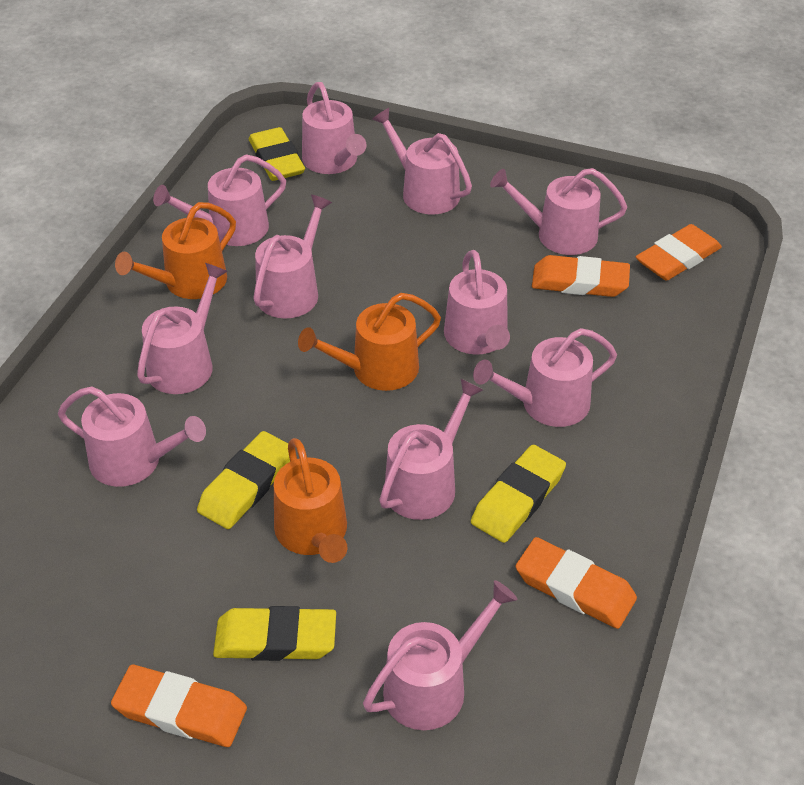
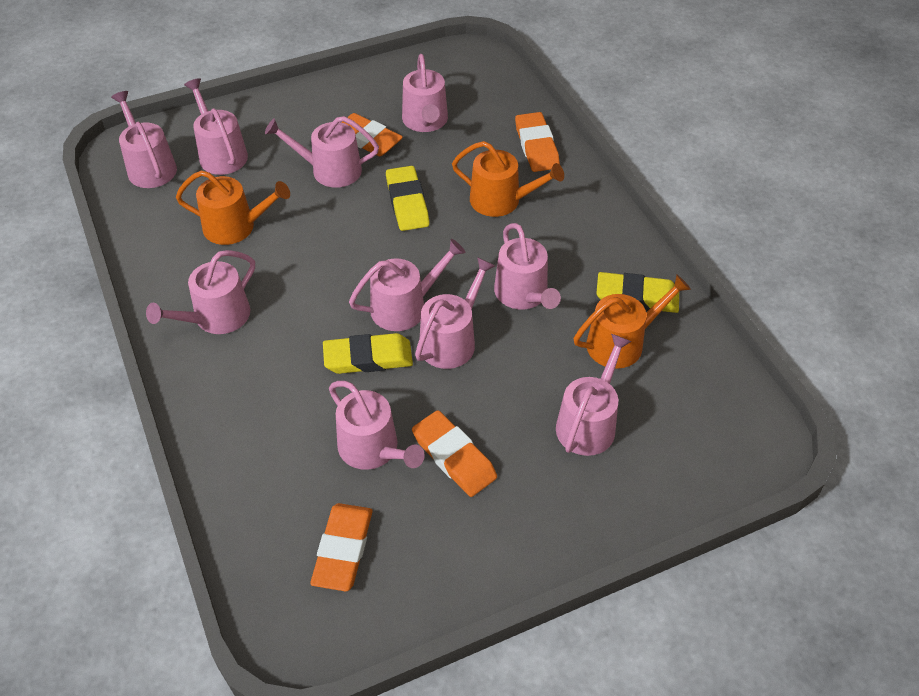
pink watering can: [58,386,206,487] [137,263,228,394] [153,154,286,246] [253,195,332,319] [302,82,367,174] [363,580,518,730] [372,108,472,214] [379,378,483,520] [444,250,510,355] [473,328,617,427] [490,168,627,255] = 11 -> [111,91,177,188] [146,250,255,334] [184,78,248,175] [265,116,379,188] [329,381,425,470] [349,239,466,331] [402,54,448,132] [415,257,495,369] [494,223,561,309] [556,334,632,456] = 10
yellow eraser: [197,431,290,529] [213,606,336,661] [249,127,305,181] [471,445,566,543] = 4 -> [323,333,413,374] [386,166,429,231] [596,272,679,313] = 3

